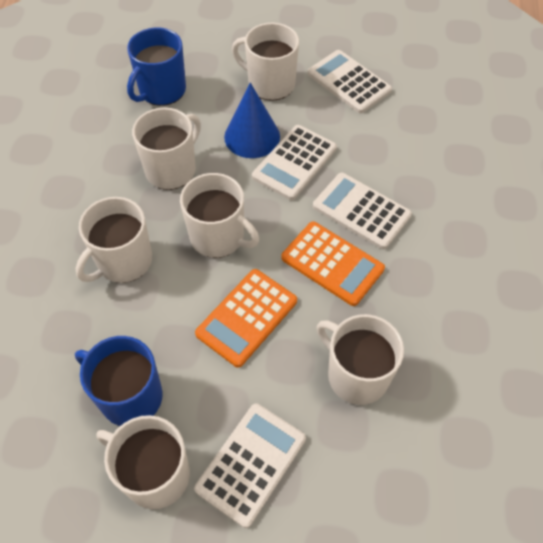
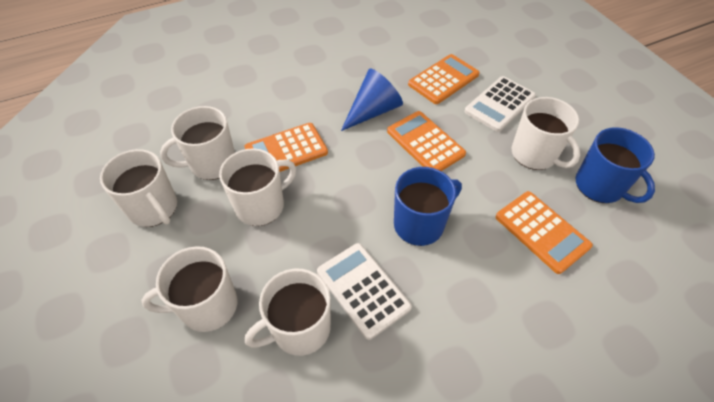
orange calculator: [195,269,297,368] [281,221,385,306] = 2 -> [244,123,328,172] [387,111,466,171] [408,54,480,104] [496,191,593,274] = 4
white calculator: [194,404,306,528] [252,125,337,200] [308,50,392,113] [313,173,412,249] = 4 -> [317,243,412,340] [464,76,536,132] = 2

